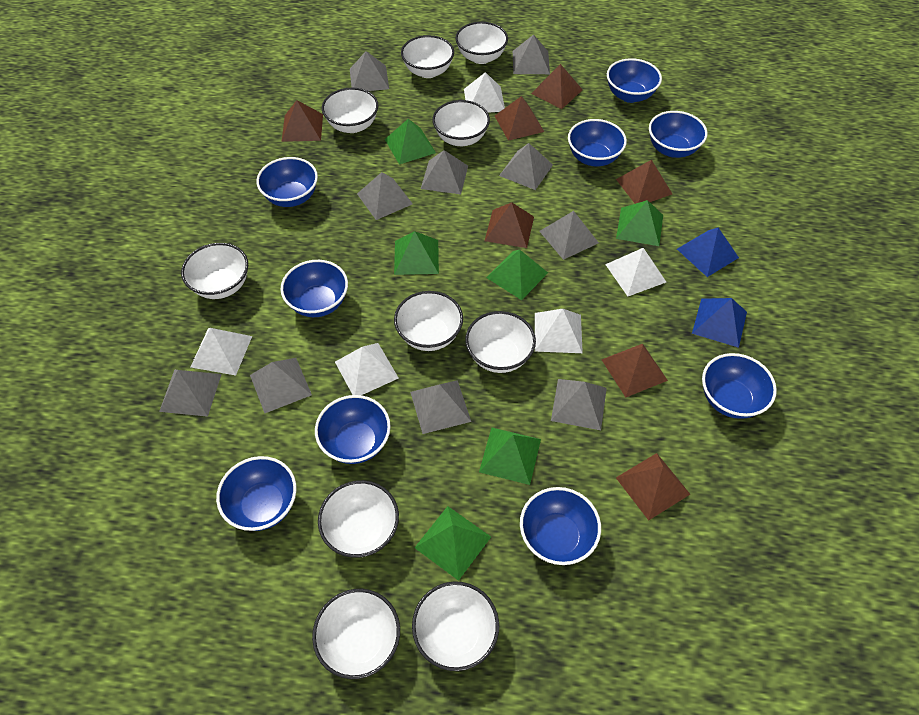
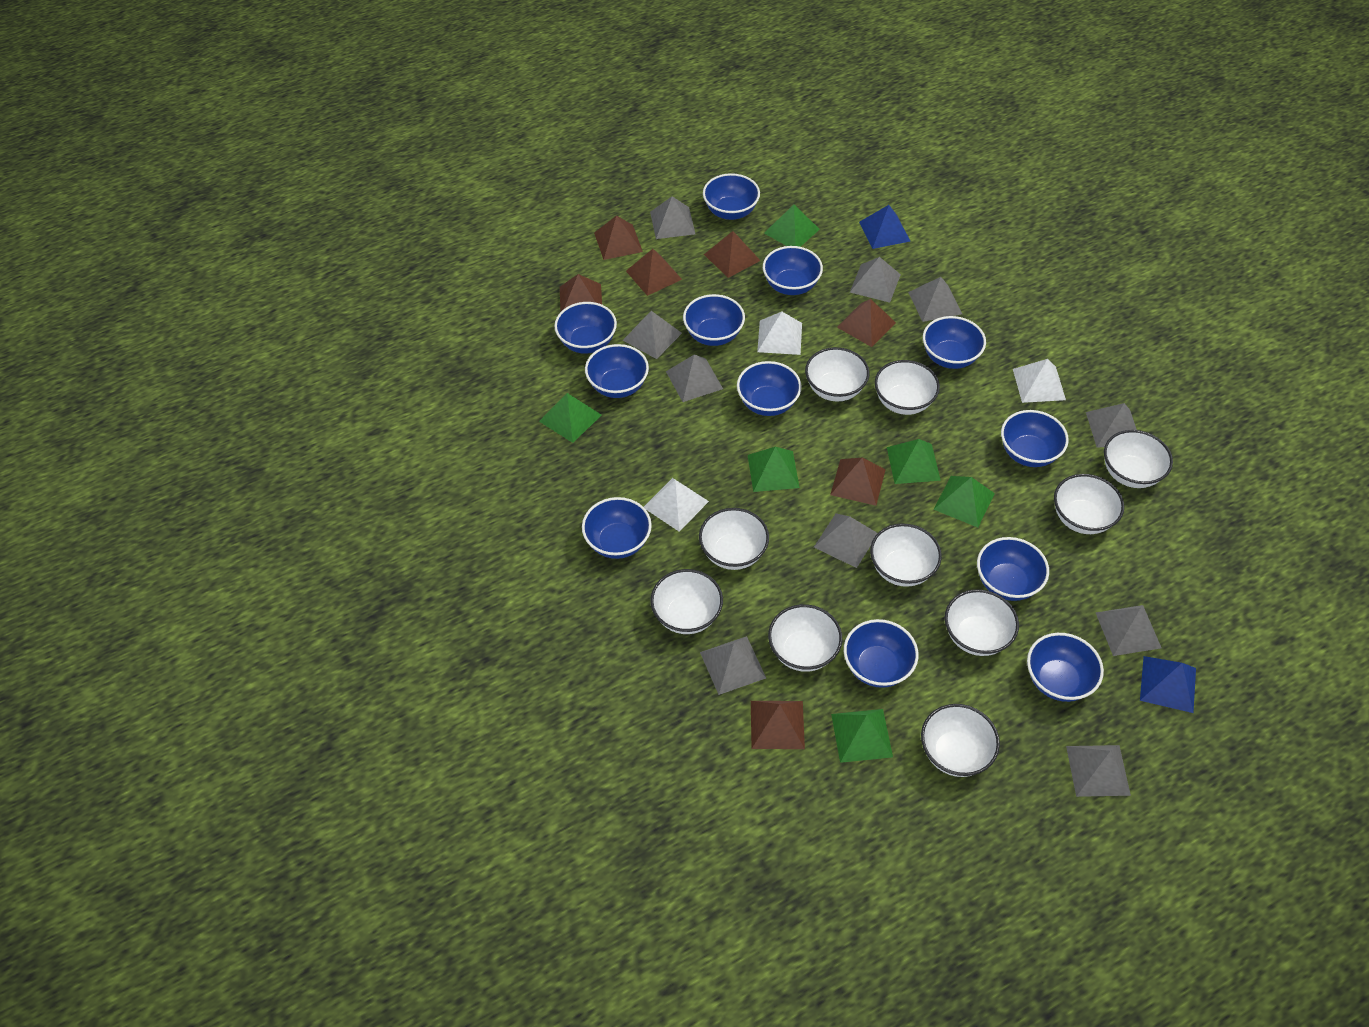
blue bowl: [216,456,297,531] [256,157,318,207] [280,260,348,317] [315,395,391,464] [520,487,601,565] [568,119,627,166] [607,58,662,103] [649,111,707,158] [702,353,777,419] = 9 -> [554,302,617,354] [582,497,652,559] [585,344,649,398] [683,294,745,346] [703,173,760,220] [737,361,801,416] [763,246,823,295] [844,619,919,688] [923,316,986,369] [977,537,1049,601] [1001,410,1069,467] [1027,633,1104,702] = 12
white pyramid: [191,328,252,375] [335,343,399,395] [464,72,505,113] [535,309,583,353] [605,248,666,296] = 5 -> [644,478,709,532] [757,312,802,355] [1013,359,1066,403] = 3

